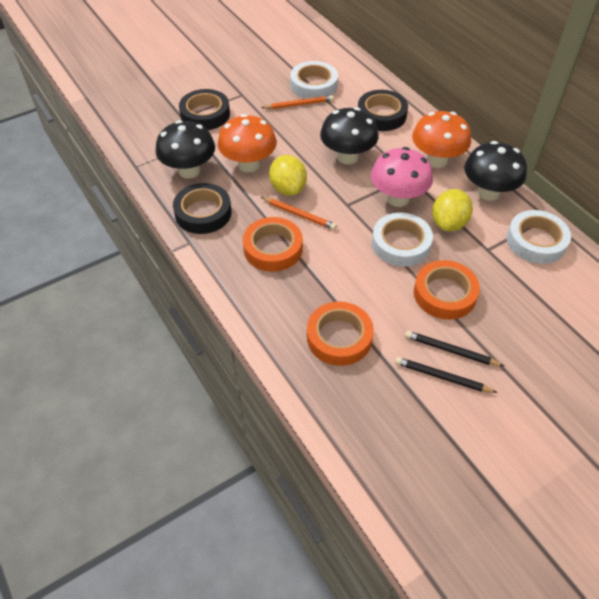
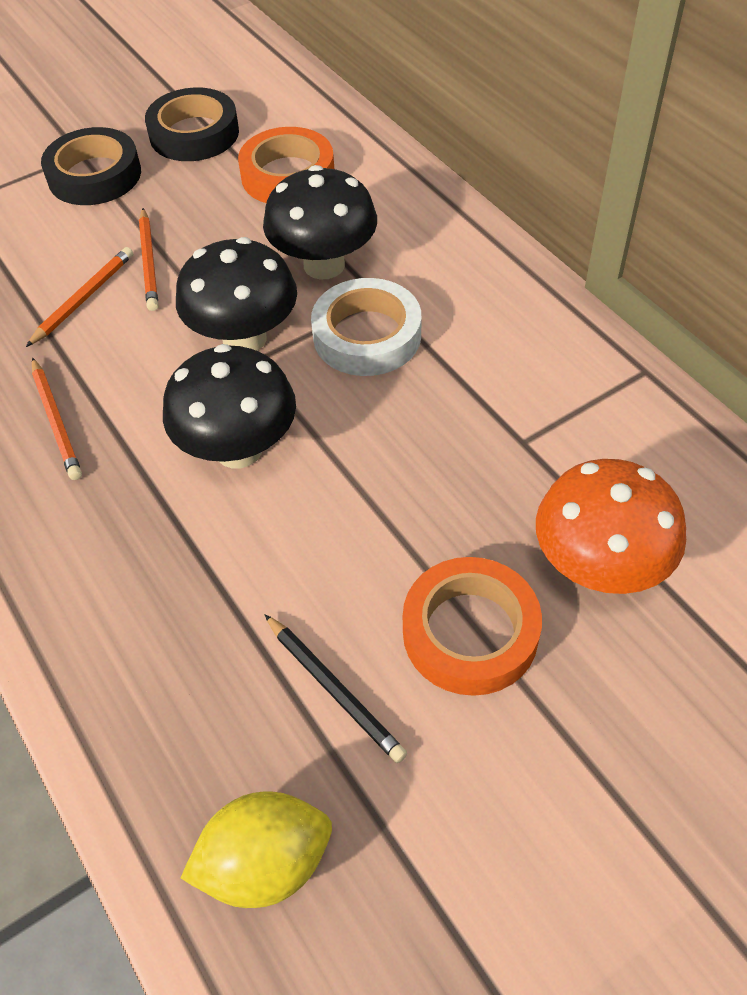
black pencil: [395,357,498,393] [405,331,504,366] = 2 -> [264,614,407,763] = 1
black tape: [173,183,232,234] [179,89,230,130] [358,90,408,131] = 3 -> [41,127,141,205] [145,87,239,161] = 2
orange mushroom: [218,114,277,172] [412,111,471,168] = 2 -> [536,459,686,594] = 1
orange pencil: [261,197,337,230] [262,95,334,109] = 2 -> [26,247,133,347] [32,358,82,480] [139,208,158,311] = 3
orange tape: [243,217,303,272] [307,302,374,366] [414,260,480,320] = 3 -> [238,127,334,203] [403,557,542,696] = 2
pink mushroom: [371,147,433,207] = 1 -> none = 0
white tape: [290,61,338,99] [372,213,433,267] [507,210,571,264] = 3 -> [311,278,421,376] = 1
yellow lemon: [269,155,307,196] [432,189,473,231] = 2 -> [181,792,332,908] = 1

